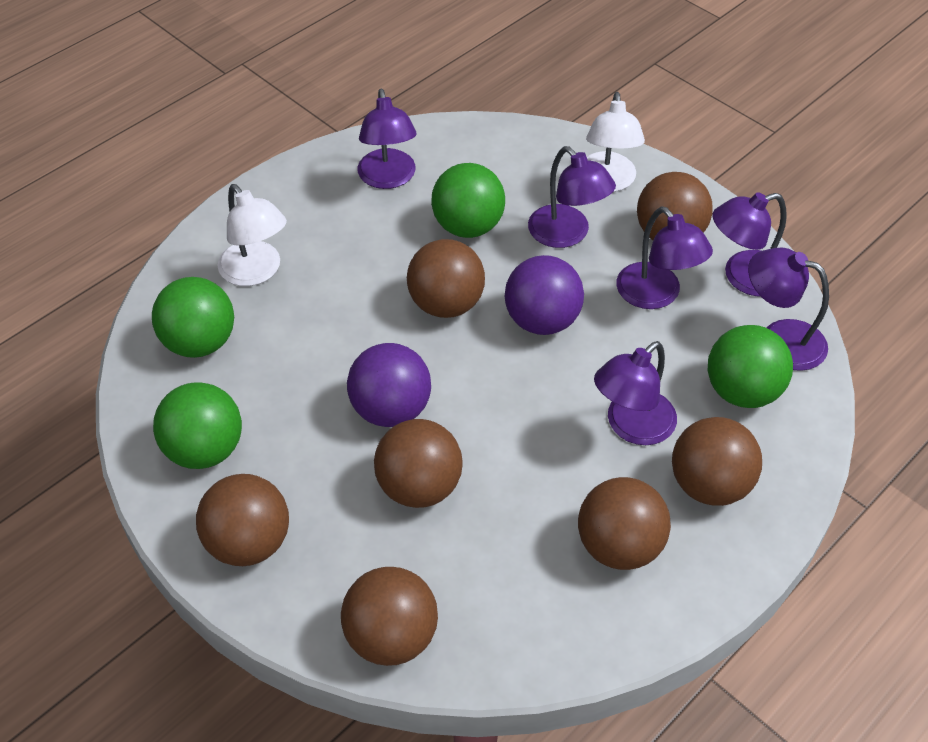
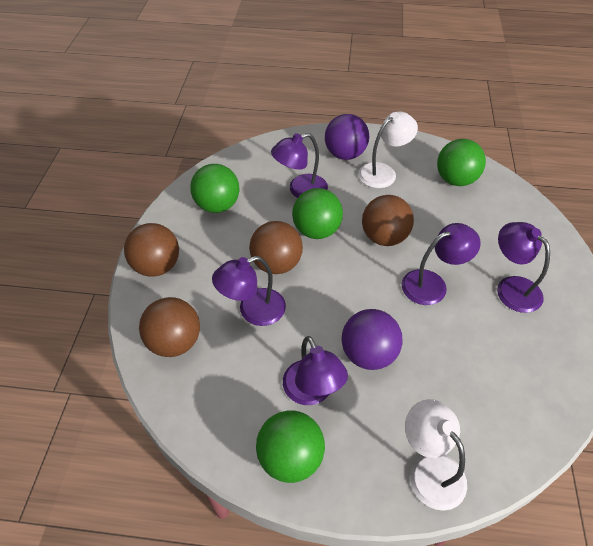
brown ball: [196,474,289,566] [341,567,438,666] [374,419,462,508] [407,239,485,318] [578,477,671,570] [637,172,713,240] [672,417,762,506] = 7 -> [124,223,179,277] [139,297,200,357] [249,221,303,274] [362,195,414,246] = 4
purple lamp: [358,89,417,189] [528,146,616,248] [594,341,677,445] [616,206,713,309] [712,192,787,296] [748,248,829,371] = 6 -> [212,256,286,326] [271,133,328,198] [283,336,348,405] [402,223,481,305] [497,222,550,313] = 5

